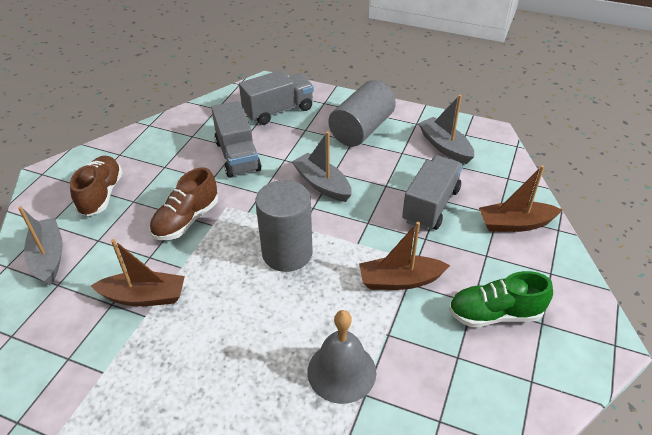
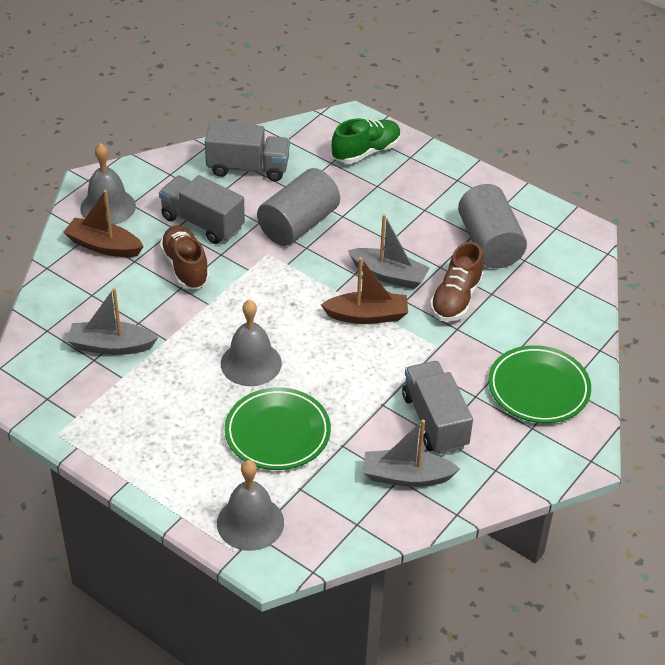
brown boat: [91,239,185,306] [359,222,450,290] [479,165,562,232] = 3 -> [64,190,144,257] [321,257,408,324] = 2
green plate: none = 0 -> [225,387,331,470] [488,345,591,423] = 2
grey bell: [307,310,376,404] = 1 -> [80,143,136,225] [217,460,284,551] [221,299,282,386] = 3

